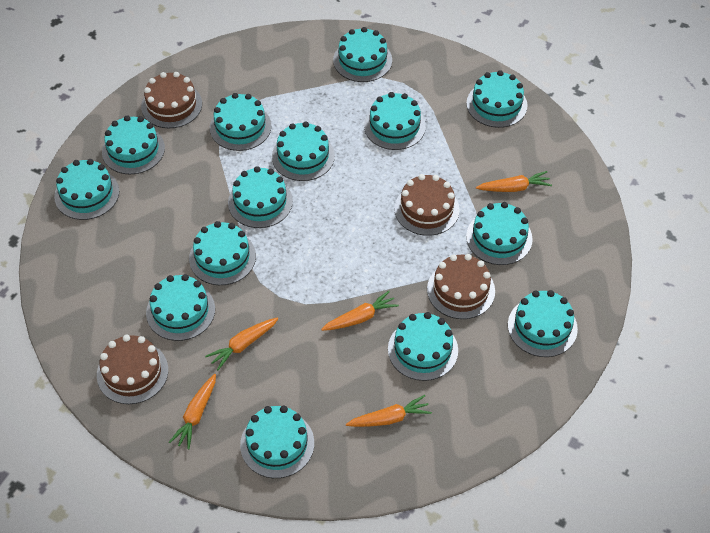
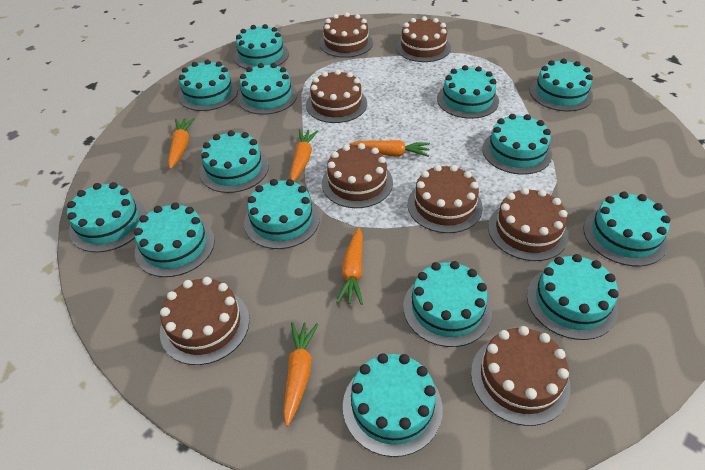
brown cake: [97,335,168,404] [141,72,202,128] [395,174,459,236] [427,254,495,319] = 4 -> [160,277,249,365] [306,70,367,123] [320,12,373,58] [322,143,393,208] [396,16,451,62] [407,165,483,233] [471,326,571,426] [488,188,569,261] = 8

